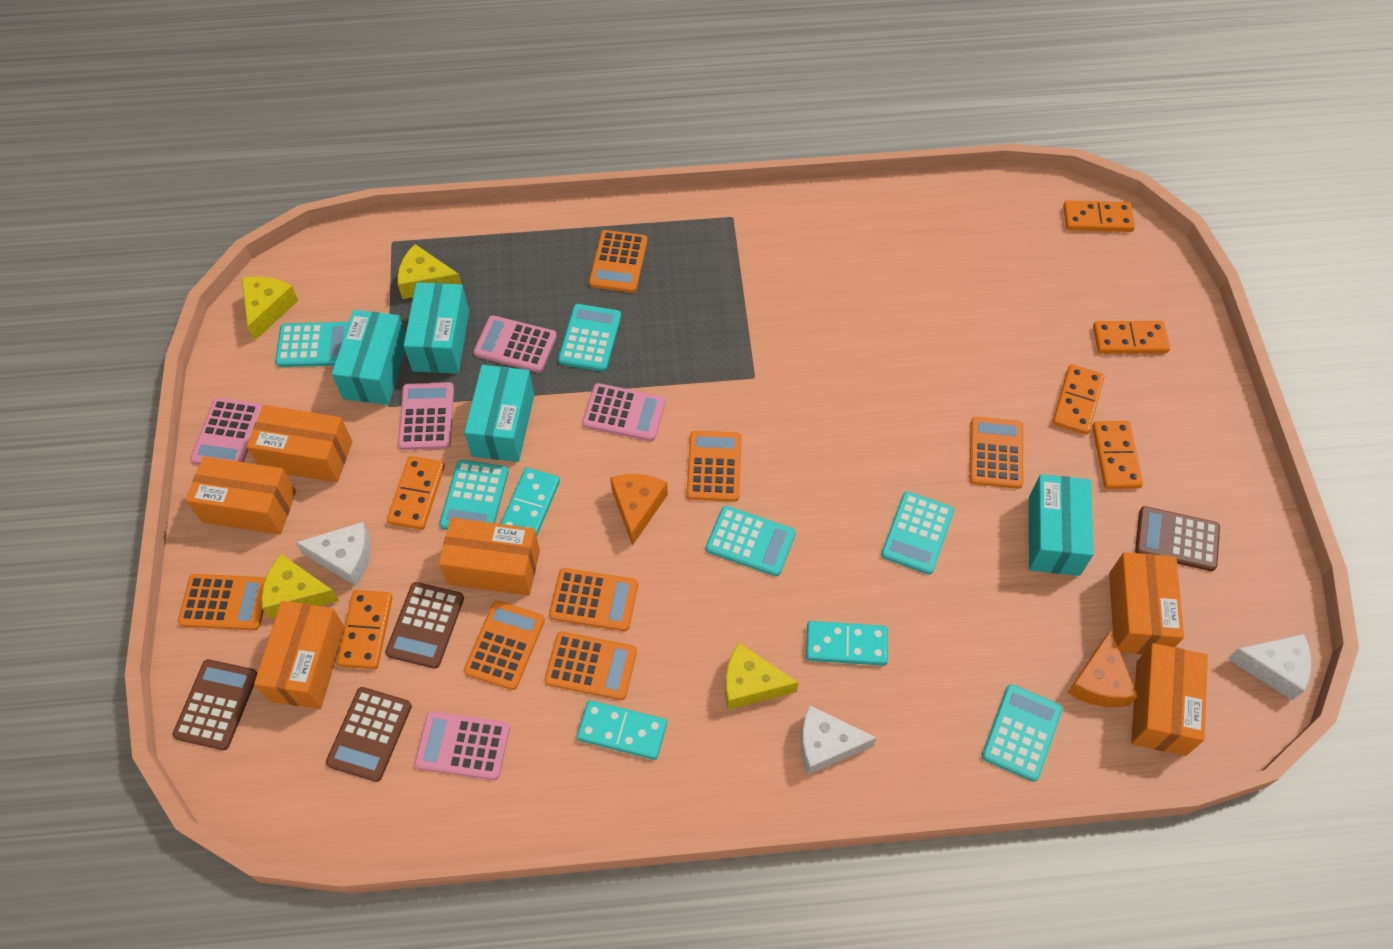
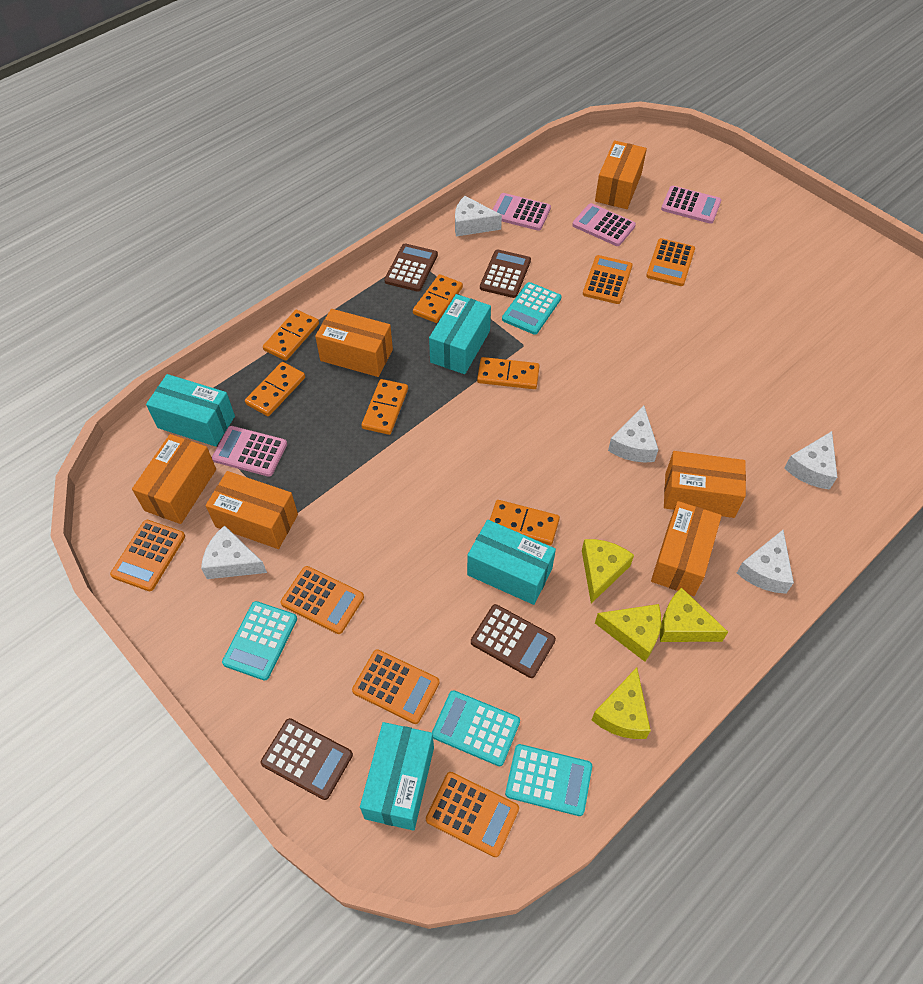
orange calculator: [178,574,266,630] [464,601,545,690] [545,632,637,700] [549,568,638,631] [589,230,648,293] [687,431,742,502] [970,416,1023,489] = 7 -> [110,520,185,591] [281,566,364,634] [352,649,439,724] [426,772,519,857] [583,255,633,304] [646,238,695,286] = 6
orange cheese: [610,474,668,546] [1068,630,1138,707] = 2 -> none = 0
pink calculator: [190,398,263,465] [398,382,454,450] [414,711,510,780] [473,315,557,373] [582,383,666,441] = 5 -> [212,426,287,477] [493,193,551,231] [572,203,636,246] [661,186,721,224] = 4
turquoise calculator: [275,322,349,367] [439,460,508,530] [558,304,621,372] [706,506,796,576] [881,491,954,575] [982,684,1062,782] = 6 -> [222,601,297,681] [432,690,520,766] [502,282,561,335] [505,744,592,816] = 4
turquoise domino: [501,468,560,536] [577,700,667,760] [806,621,888,666] = 3 -> none = 0
white cheese: [295,522,371,586] [801,705,877,775] [1227,634,1311,701] = 3 -> [201,525,267,579] [455,196,502,237] [608,406,659,462] [737,530,794,594] [784,431,837,490] = 5

